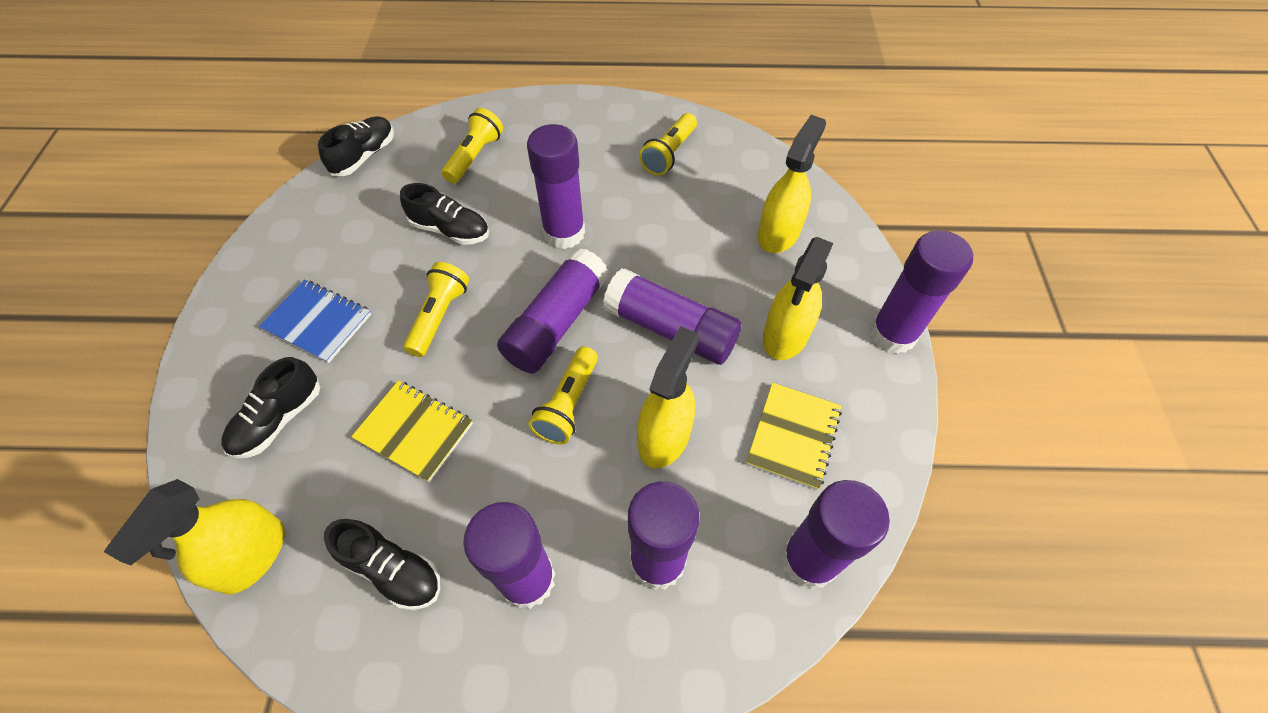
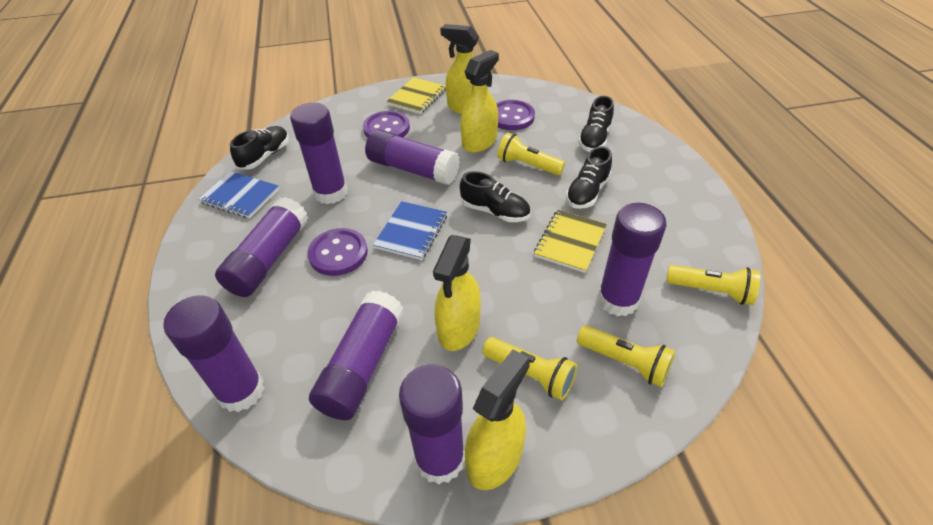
blue notebook: [259,279,371,363] = 1 -> [198,171,279,218] [373,201,447,260] = 2
purple button: none = 0 -> [307,228,368,276] [363,111,410,138] [496,100,535,130] = 3

